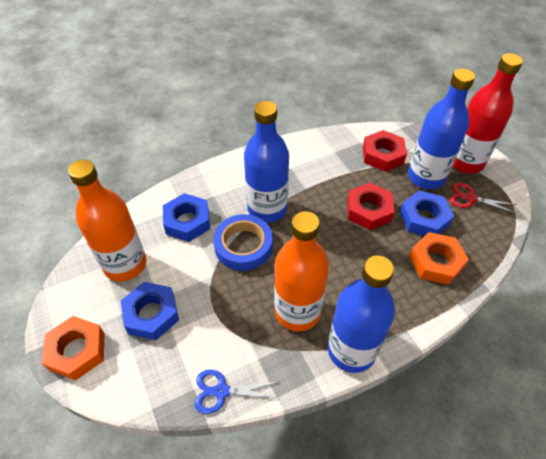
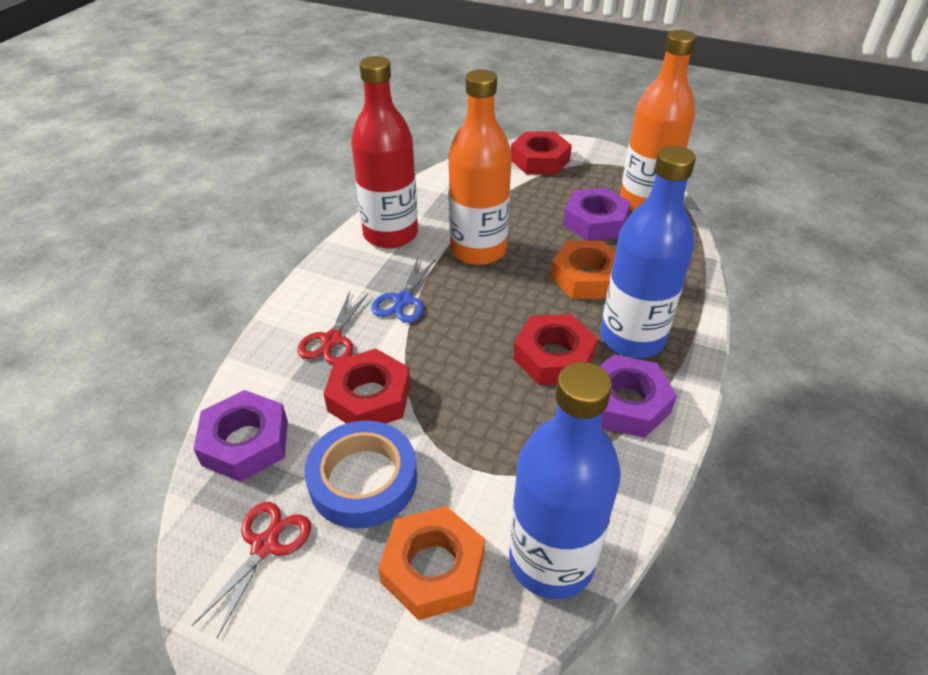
blue bottle: [244,101,289,223] [328,256,395,373] [408,69,475,189] = 3 -> [509,362,621,599] [600,146,696,358] = 2
blue nut: [121,282,179,340] [163,193,210,242] [400,190,454,236] = 3 -> none = 0
purple nut: none = 0 -> [193,390,288,482] [563,188,631,241] [599,355,677,438] = 3
red nut: [347,183,394,230] [363,130,407,172] = 2 -> [324,349,410,424] [511,131,572,175] [513,314,598,385] = 3
red scissors: [450,182,517,214] = 1 -> [192,502,311,638] [297,291,368,365] = 2

